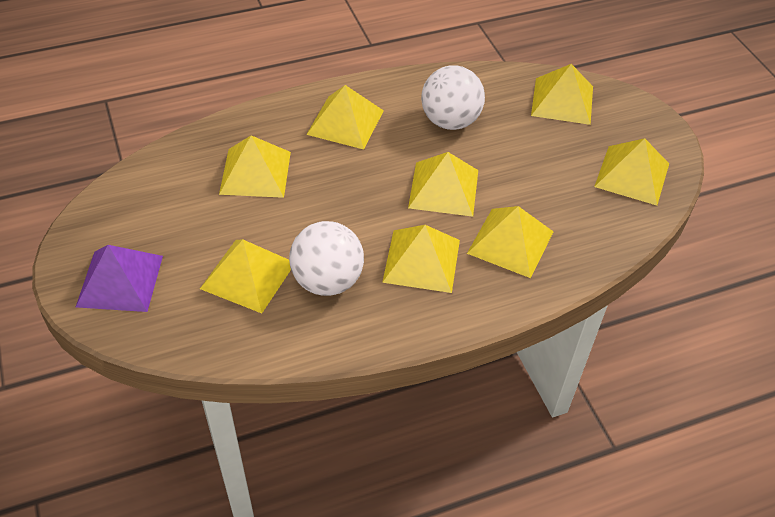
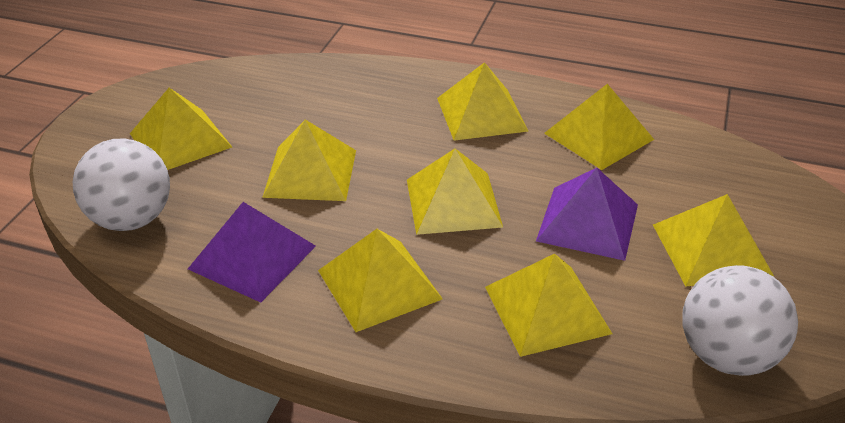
purple pyramid: [76,245,163,312] = 1 -> [188,202,316,303] [536,168,638,261] = 2

